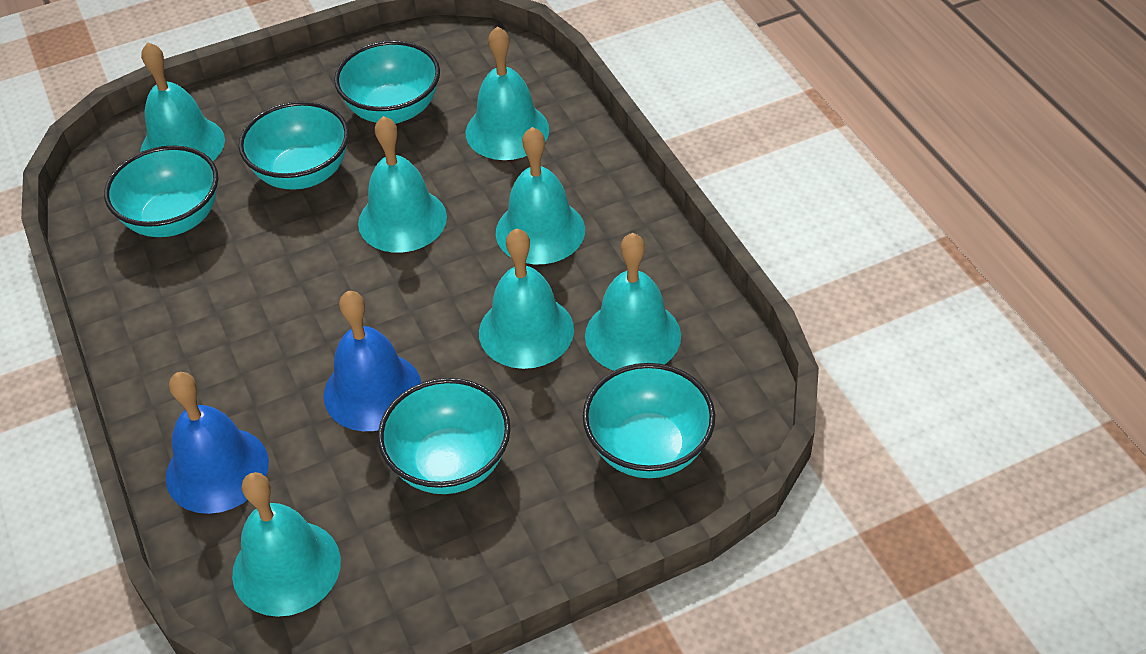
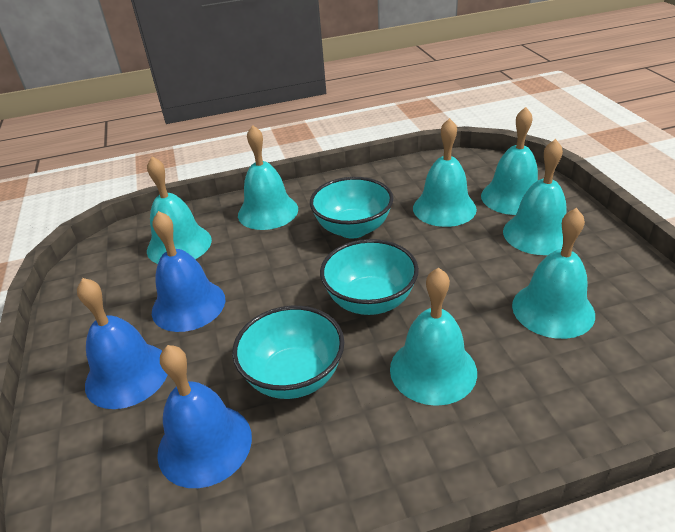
blue bell: [166,372,269,514] [323,291,421,431] = 2 -> [77,278,167,409] [152,211,225,332] [157,345,252,488] = 3
turquoise bowl: [104,145,218,237] [239,101,349,190] [334,41,440,124] [378,378,511,494] [583,363,715,478] = 5 -> [232,306,344,399] [310,177,393,239] [320,239,419,315] = 3

